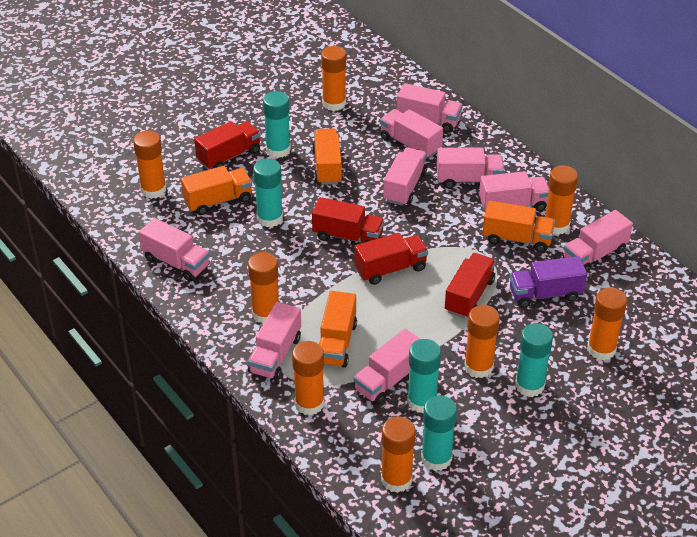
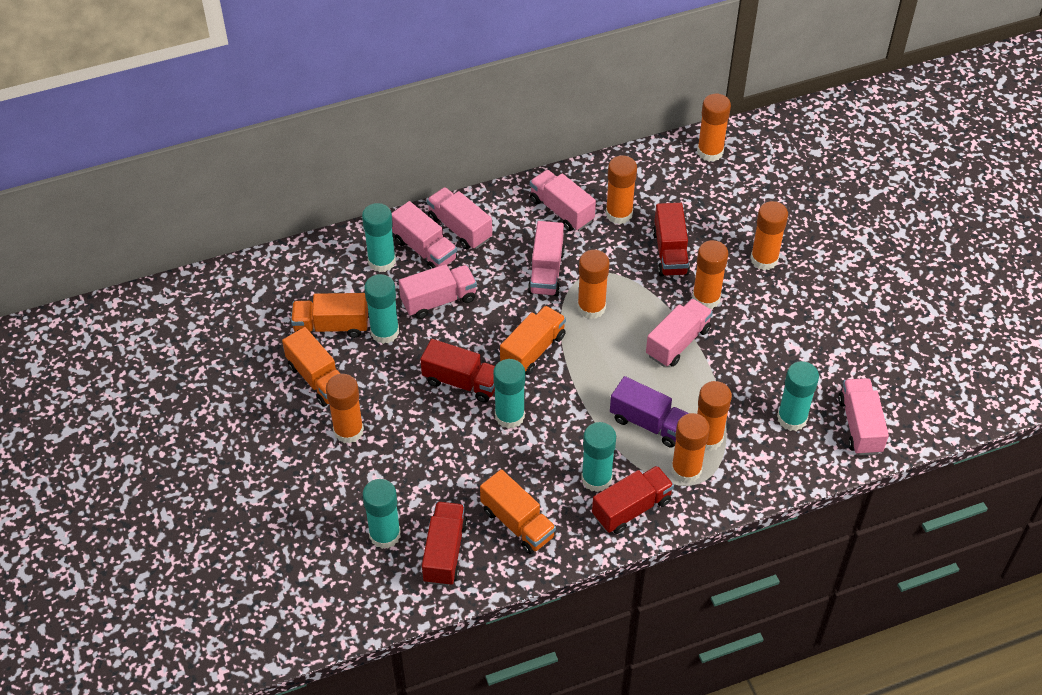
pink truck: [139,218,210,281] [248,302,301,380] [353,329,420,405] [380,109,443,158] [383,147,427,206] [397,83,463,133] [436,147,504,189] [479,171,549,211] [563,210,633,272] = 9 -> [392,201,457,269] [399,264,477,319] [427,187,492,250] [528,221,565,296] [530,169,596,231] [646,298,713,367] [838,378,889,455] = 7
turquoise glue stick: [253,158,283,227] [263,91,291,158] [407,339,441,413] [421,395,457,471] [515,323,553,397] = 5 -> [362,203,396,272] [362,479,401,549] [364,274,399,344] [493,359,525,429] [581,422,616,492] [777,361,819,431] = 6

